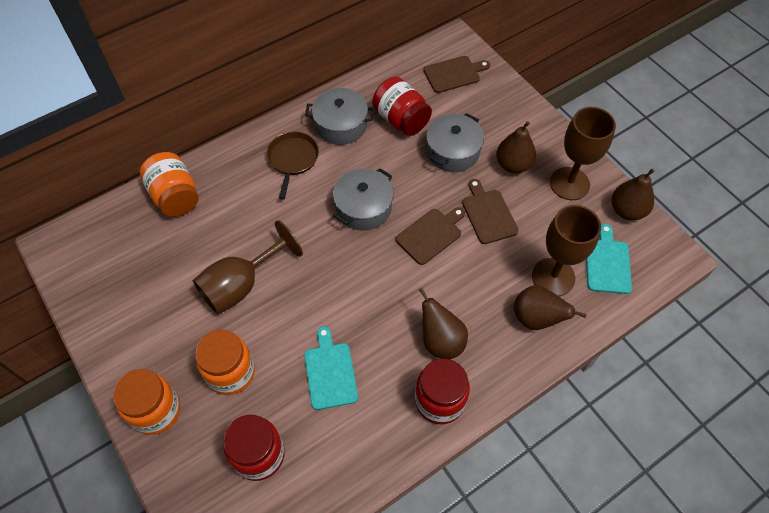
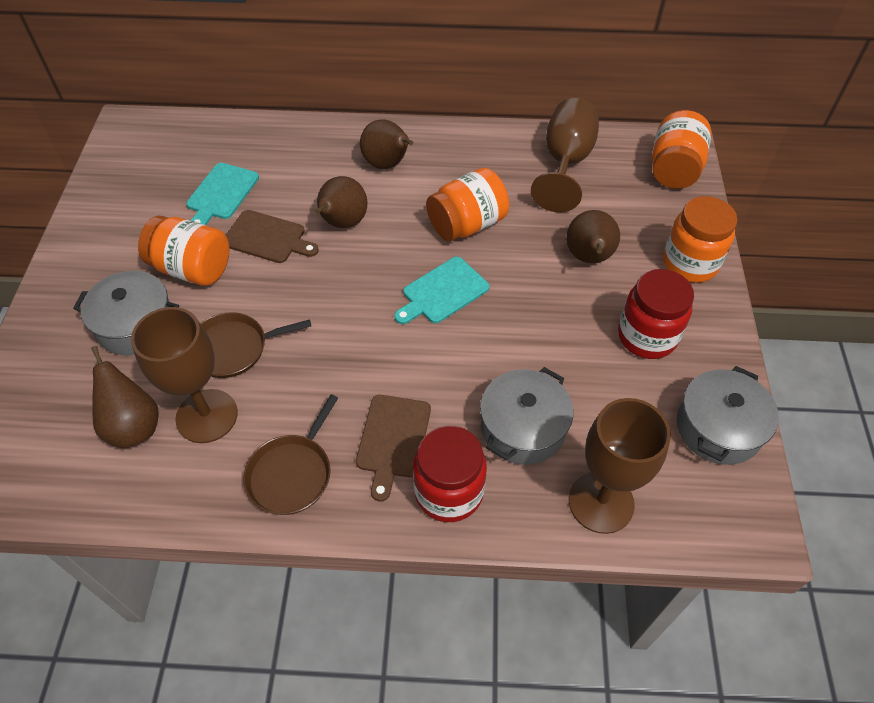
brown cutting board: [396,207,465,265] [423,56,490,93] [462,179,519,244] = 3 -> [226,210,319,263] [356,395,431,501] = 2
brown pan: [266,132,319,200] = 1 -> [200,312,311,378] [243,394,338,515] = 2
orange jar: [113,369,181,435] [140,152,198,217] [195,330,255,395] = 3 -> [138,216,229,286] [426,168,509,241] [652,110,711,189] [663,196,737,283] = 4
red jar: [223,415,285,481] [372,77,432,136] [415,359,470,424] = 3 -> [413,426,487,522] [618,269,694,359] = 2

